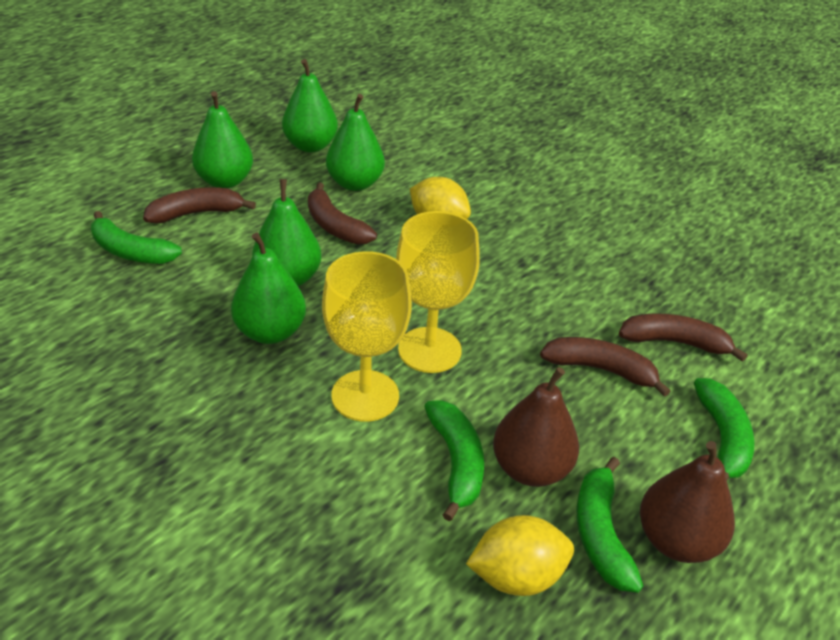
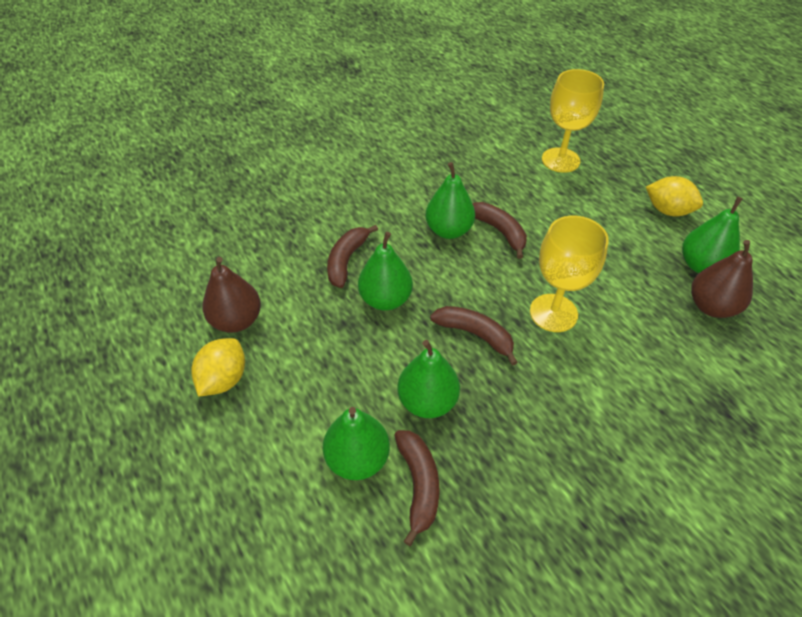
green banana: [91,211,182,264] [424,400,484,521] [577,457,643,593] [694,378,754,481] = 4 -> none = 0

